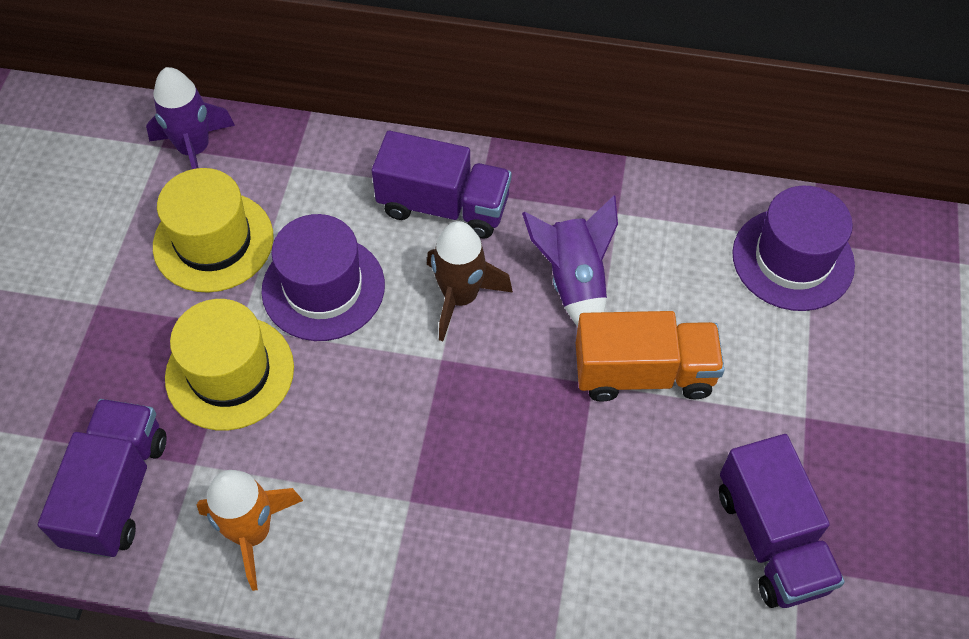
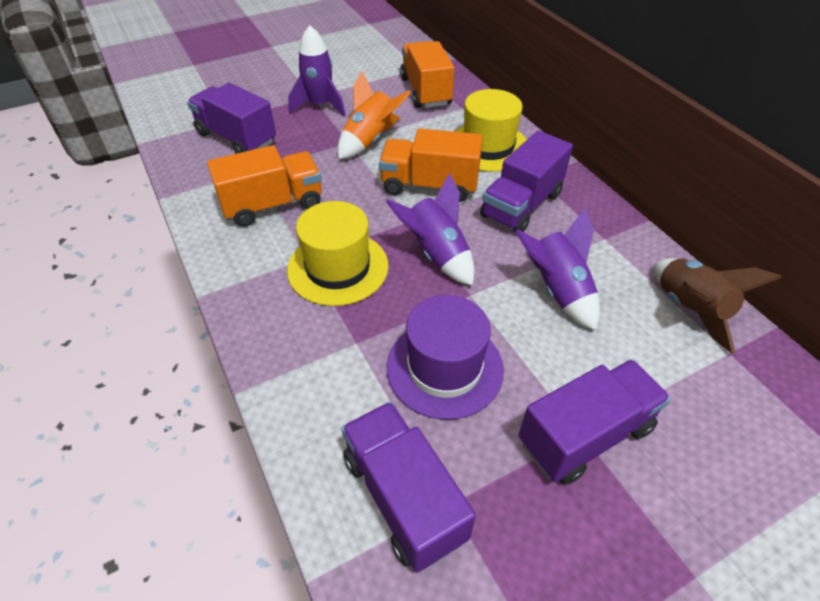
orange truck: [576,311,724,402] = 1 -> [207,145,322,227] [379,128,483,202] [400,41,454,108] = 3
purple hat: [261,214,385,341] [732,186,855,311] = 2 -> [387,295,504,420] = 1
purple rocket: [146,67,235,169] [522,195,618,327] = 2 -> [288,25,346,116] [386,172,475,286] [515,208,600,331] = 3
purple truck: [38,399,166,558] [372,131,512,239] [719,434,845,608] = 3 -> [187,83,276,154] [341,402,476,573] [480,131,573,233] [519,359,671,485] = 4

